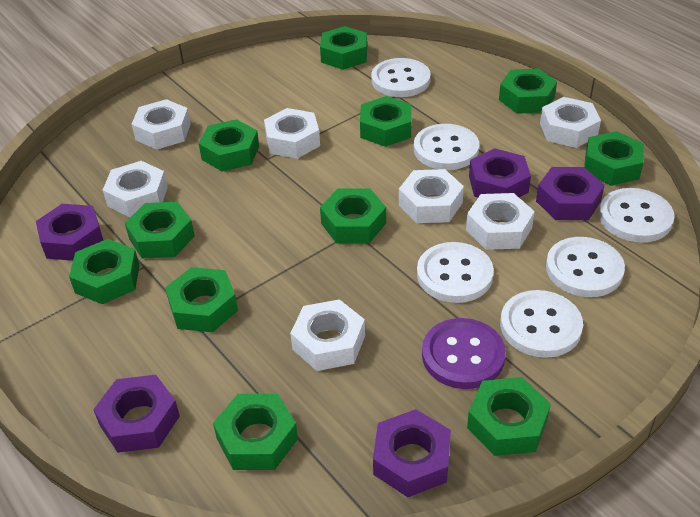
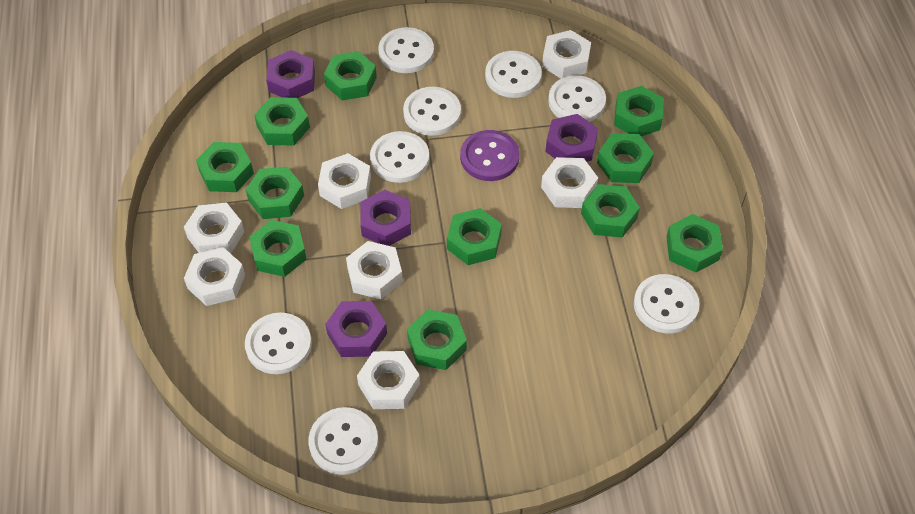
purple nut: [36,204,104,261] [93,375,180,453] [373,409,451,497] [469,148,531,197] [536,167,605,220] = 5 -> [266,50,315,98] [325,301,387,357] [360,190,411,246] [545,114,598,162] = 4
white button: [371,58,431,97] [414,124,479,170] [417,242,494,303] [500,290,583,358] [546,237,625,297] [599,188,675,243] = 6 -> [245,313,312,374] [308,407,378,475] [370,131,429,183] [378,27,434,73] [403,87,461,136] [485,51,542,98] [548,75,606,122] [634,274,700,333] = 8

